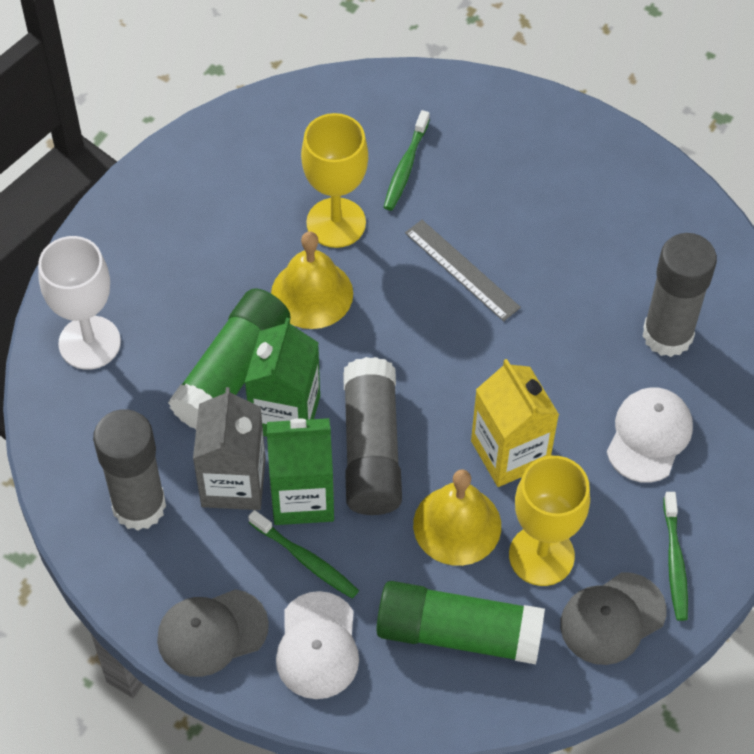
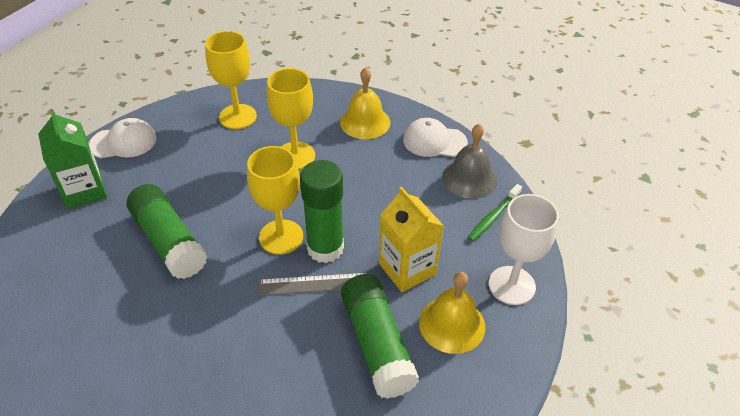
green carton: [245,318,320,437] [267,418,334,525] = 2 -> [38,109,107,209] = 1
green glue stick: [168,288,291,429] [376,581,545,664] = 2 -> [127,184,207,279] [300,160,344,263] [341,274,419,399] = 3
green toothbrush: [248,510,359,598] [384,110,430,210] [664,492,688,621] = 3 -> [467,184,522,242] = 1
grey bell: none = 0 -> [442,124,497,199] = 1
grey cap: [157,589,269,677] [560,572,667,665] = 2 -> none = 0
grey carton: [193,387,266,510] = 1 -> none = 0
grey glue stick: [93,409,166,531] [343,357,402,515] [643,233,717,357] = 3 -> none = 0
yellow goblet: [301,113,368,248] [509,456,590,586] = 2 -> [205,31,257,129] [247,146,303,255] [267,68,315,170] = 3

